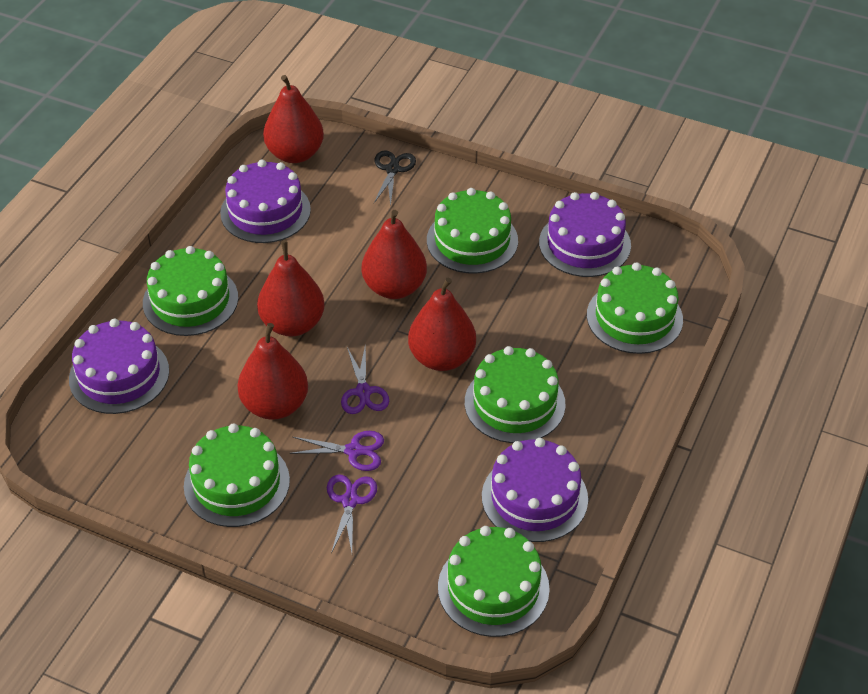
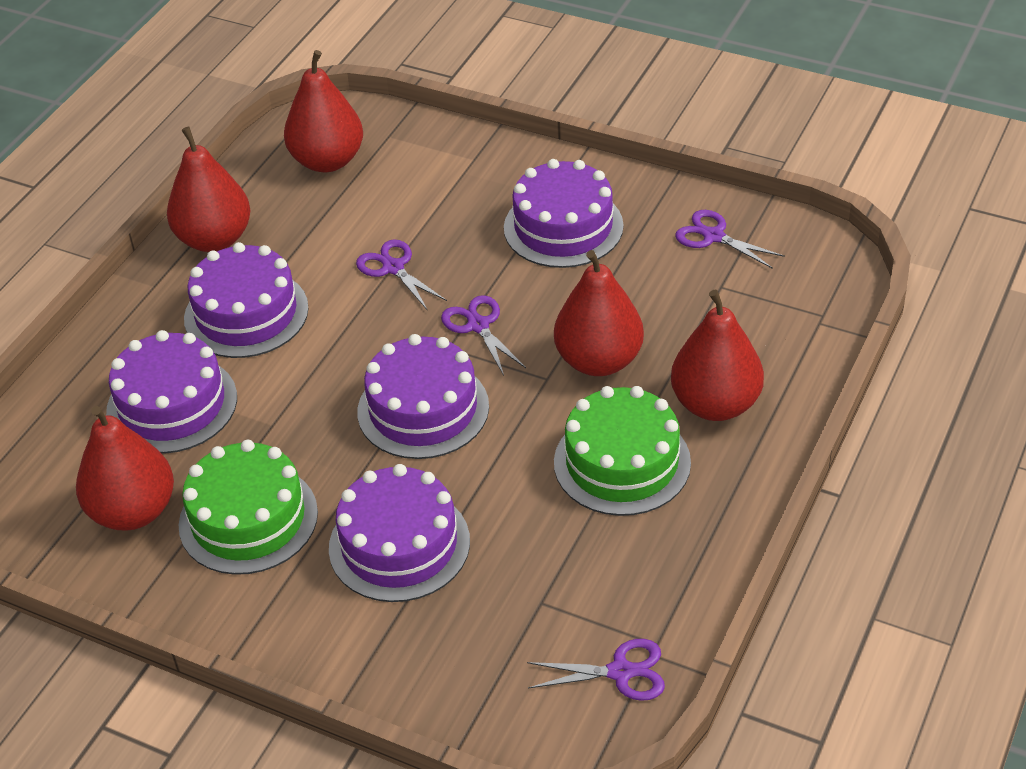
black scissors: [374,151,416,206] = 1 -> none = 0
green cake: [143,246,238,336] [184,423,290,527] [427,188,518,274] [438,526,550,637] [465,346,565,443] [587,262,683,354] = 6 -> [179,440,318,575] [554,386,691,516] = 2
purple cake: [69,319,169,414] [220,160,311,243] [482,438,588,542] [539,192,631,277] = 4 -> [106,330,237,454] [184,242,309,358] [329,464,470,602] [357,334,489,459] [504,159,624,268] = 5
purple scissors: [289,431,384,471] [327,474,377,553] [341,345,389,414] = 3 -> [356,239,447,311] [441,295,526,375] [527,639,665,701] [675,210,785,269] = 4

